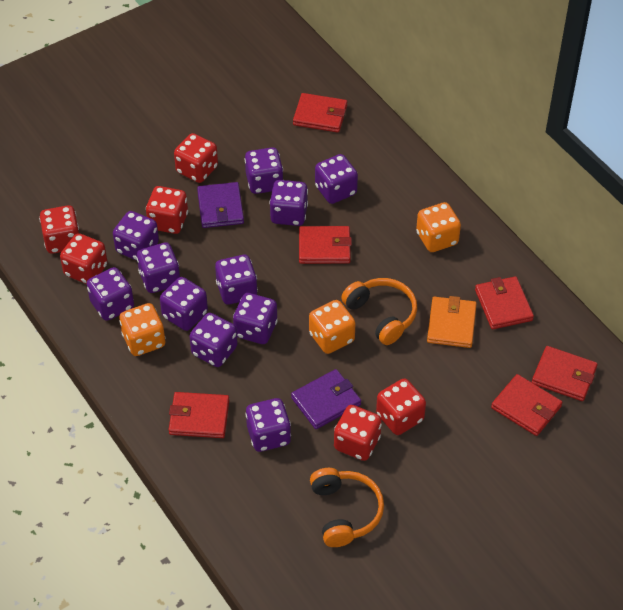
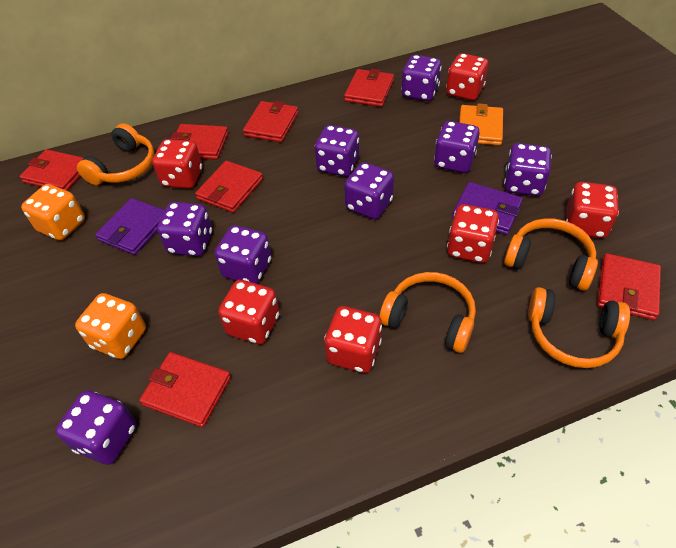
orange dice: [119,303,166,356] [309,300,356,354] [416,202,461,252] = 3 -> [21,184,85,240] [75,293,146,359] = 2
orange headphones: [310,468,384,547] [341,278,417,345] = 2 -> [77,123,155,185] [379,272,476,353] [504,218,598,291] [528,287,630,368] = 4
purple dice: [87,267,134,321] [113,211,159,261] [137,242,180,293] [160,277,208,331] [189,313,238,367] [215,255,258,305] [233,293,278,344] [245,147,283,194] [245,398,291,452] [269,180,308,226] [315,154,358,204] = 11 -> [56,390,136,465] [157,202,212,256] [215,225,271,284] [315,125,359,176] [344,162,394,219] [401,55,442,101] [434,121,480,173] [504,143,552,196] = 8
red wallet: [169,392,229,438] [293,93,347,133] [299,226,352,264] [475,276,534,329] [491,374,562,436] [532,346,598,401] = 6 -> [20,149,83,191] [139,352,231,427] [171,124,229,160] [195,161,263,213] [243,101,298,142] [344,69,394,107] [597,253,661,320] = 7

